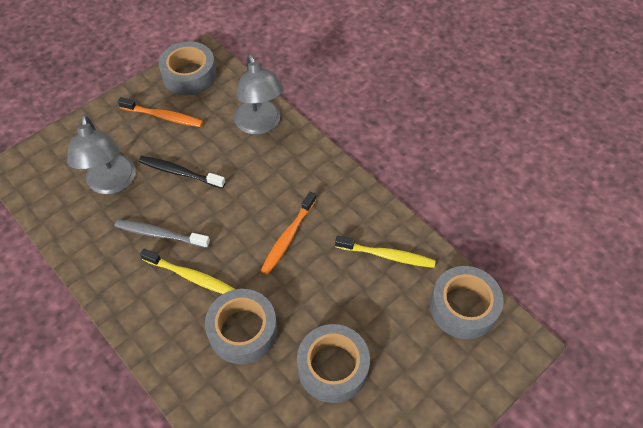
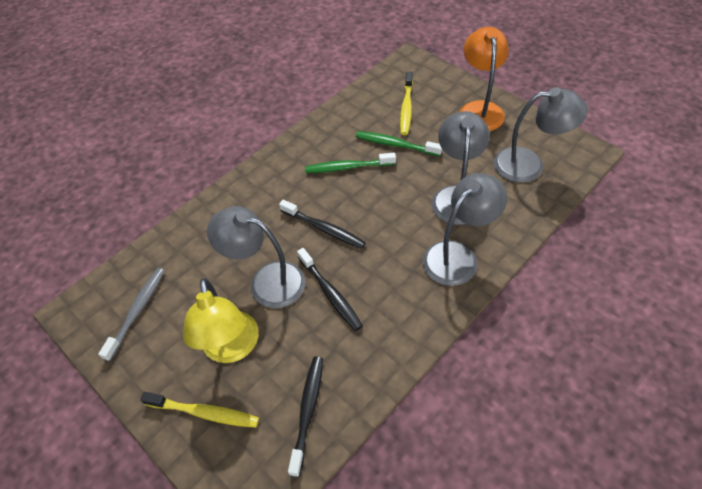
black toothbrush: [139,156,225,188] = 1 -> [279,200,366,249] [288,356,323,477] [297,248,363,331] = 3
green toothbrush: none = 0 -> [305,153,396,173] [356,131,442,156] = 2
grey lamp: [67,114,136,194] [234,54,284,135] = 2 -> [207,206,305,308] [422,173,507,286] [432,111,490,225] [494,87,588,183] = 4
grey tape: [159,41,217,95] [205,289,277,364] [297,324,370,403] [430,266,504,339] = 4 -> none = 0
orange lamp: none = 0 -> [460,27,509,131] = 1
orange toothbrush: [118,97,203,127] [261,192,316,275] = 2 -> none = 0
yellow lamp: none = 0 -> [183,278,259,363] = 1

